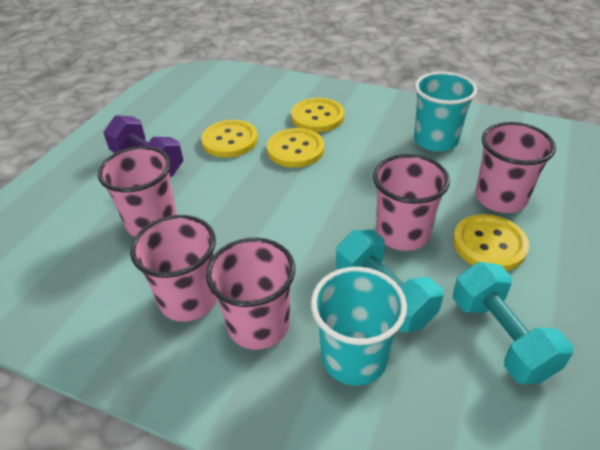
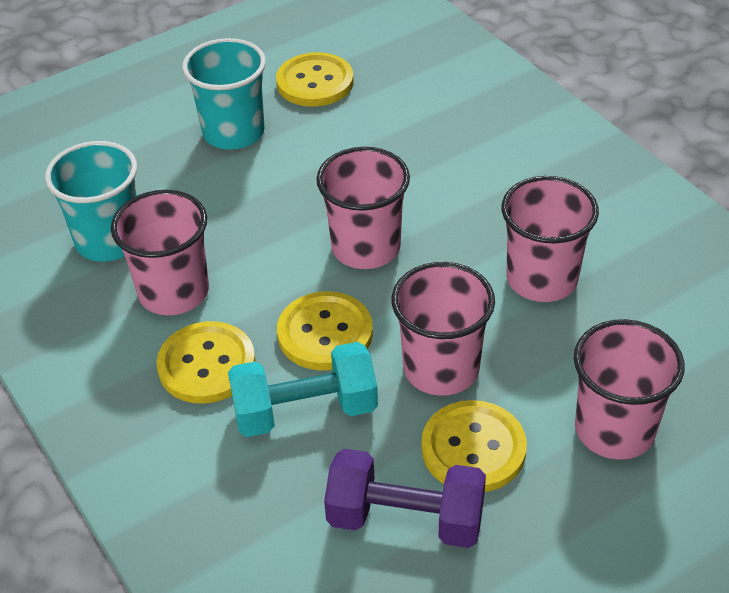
turquoise dumbbell: [336,230,444,332] [453,262,573,385] = 2 -> [228,342,378,437] = 1

